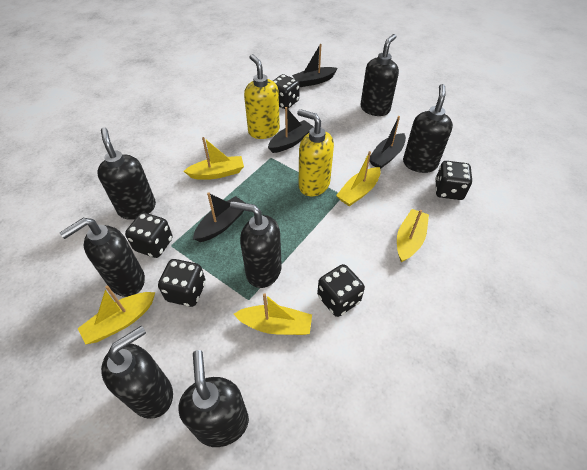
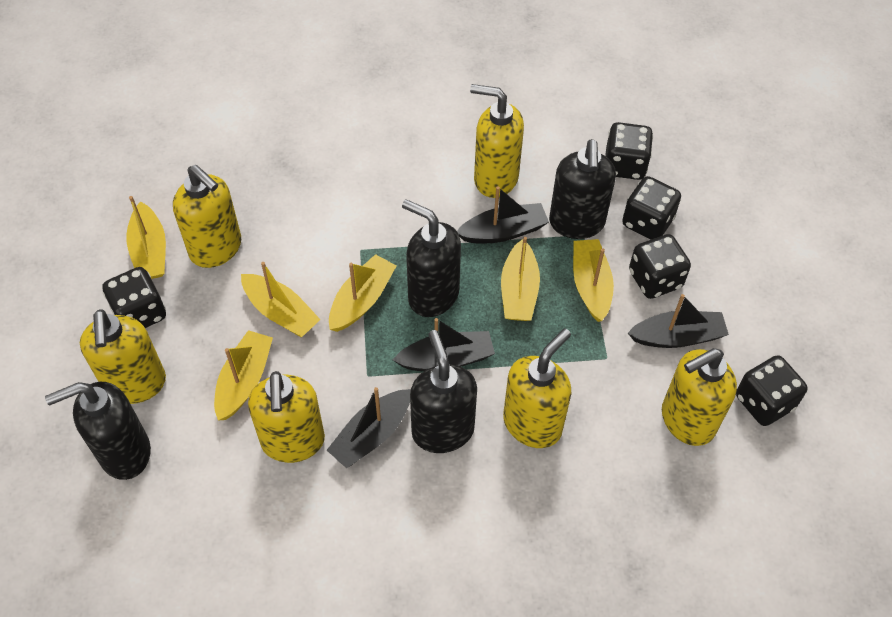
black soap dispenser: [60,218,145,297] [97,128,156,220] [101,326,173,419] [178,350,249,447] [230,201,282,288] [361,34,399,116] [403,84,453,173] = 7 -> [45,382,151,480] [402,199,461,317] [410,330,477,453] [549,139,616,239] = 4
yellow boat: [78,286,155,344] [184,137,244,180] [234,293,312,335] [336,151,381,206] [397,209,429,262] = 5 -> [126,196,166,279] [214,330,273,421] [241,262,321,337] [329,254,396,332] [501,237,540,321] [573,239,614,322] = 6
yellow soap dispenser: [244,54,280,139] [297,109,334,196] = 2 -> [80,309,166,404] [173,165,241,268] [248,371,325,463] [470,84,524,198] [503,328,571,448] [662,348,737,446] = 6

